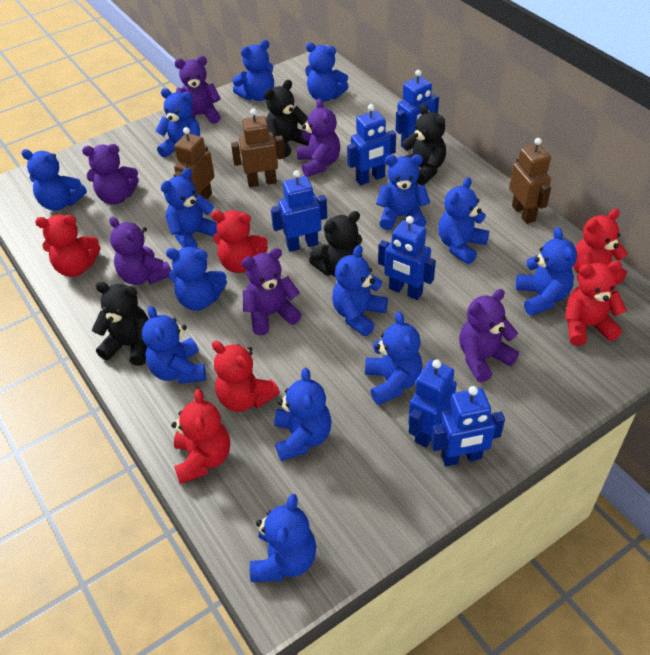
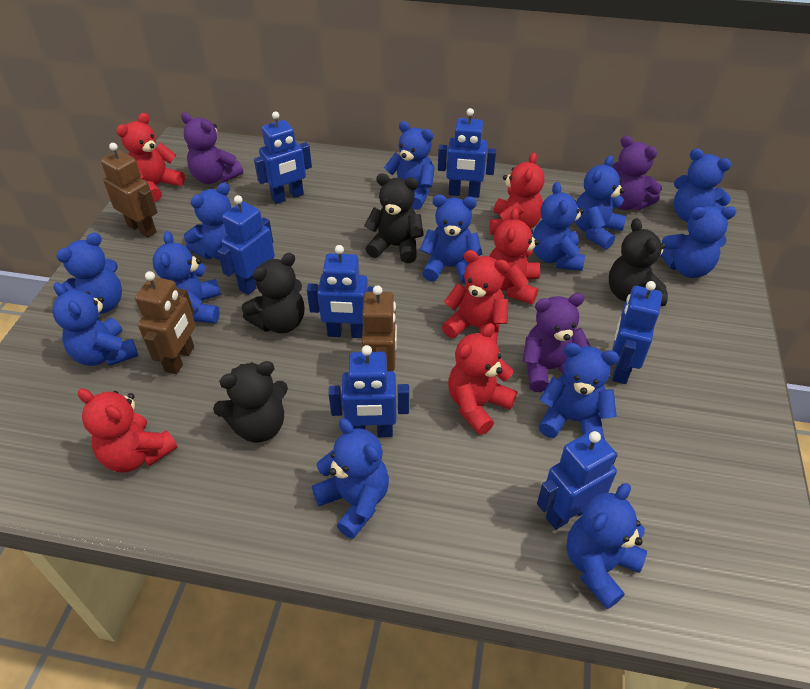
blue robot: [271,170,327,252] [347,104,396,185] [378,216,436,300] [395,70,439,151] [408,359,457,447] [431,386,505,467] = 6 -> [217,195,275,295] [254,111,312,204] [307,245,375,338] [329,345,409,437] [438,108,496,198] [537,430,618,530] [612,281,662,384] = 7
blue teddy bear: [21,149,87,211] [142,306,206,384] [155,88,200,158] [161,168,218,248] [166,247,227,311] [233,40,274,101] [250,494,316,582] [274,368,332,461] [305,42,349,102] [332,245,388,336] [365,312,422,405] [376,154,430,230] [438,177,489,264] [516,227,577,316] = 14 -> [52,282,138,366] [56,233,122,314] [153,231,221,323] [184,183,231,260] [312,418,389,539] [384,121,435,210] [420,195,482,284] [532,182,585,271] [539,343,619,440] [566,483,647,609] [575,155,626,249] [660,206,736,278] [674,148,731,222] = 13
purple teddy bear: [82,144,139,205] [109,217,171,285] [174,56,221,124] [241,248,302,335] [297,99,340,177] [459,289,519,382] = 6 -> [181,112,243,184] [523,293,591,392] [612,135,662,210] = 3

